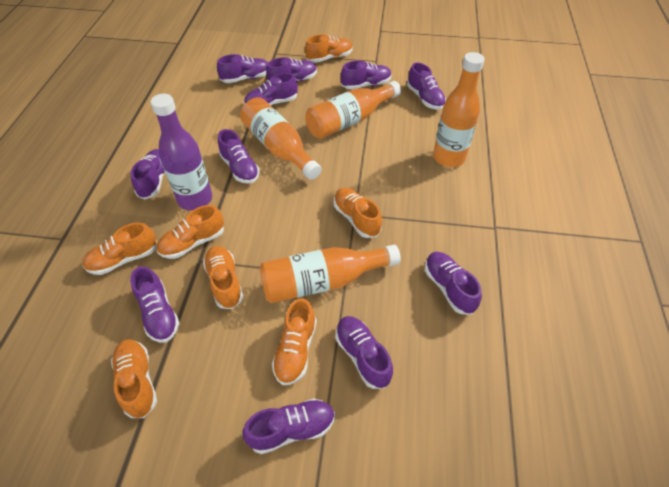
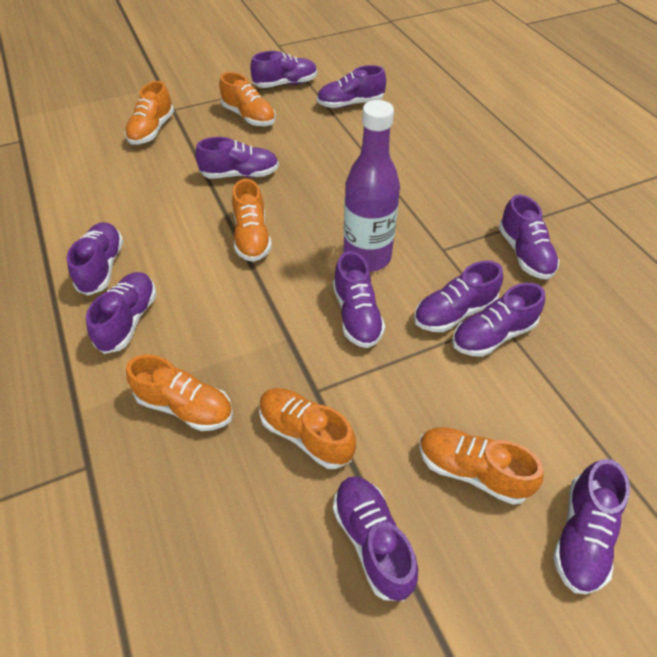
orange bottle: [240,97,322,180] [259,245,401,303] [305,81,401,139] [433,52,485,167] = 4 -> none = 0
orange shoe: [83,222,157,275] [111,339,157,418] [157,205,224,259] [203,246,243,309] [272,298,317,385] [305,34,353,63] [334,188,382,238] = 7 -> [125,81,174,145] [126,355,233,431] [219,72,276,126] [232,179,272,262] [259,388,356,469] [419,427,543,505] = 6

